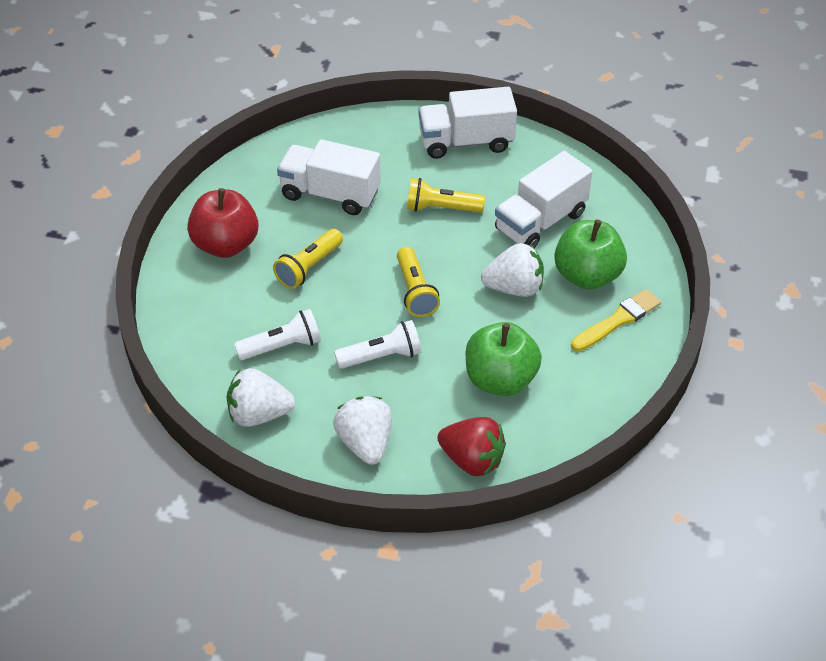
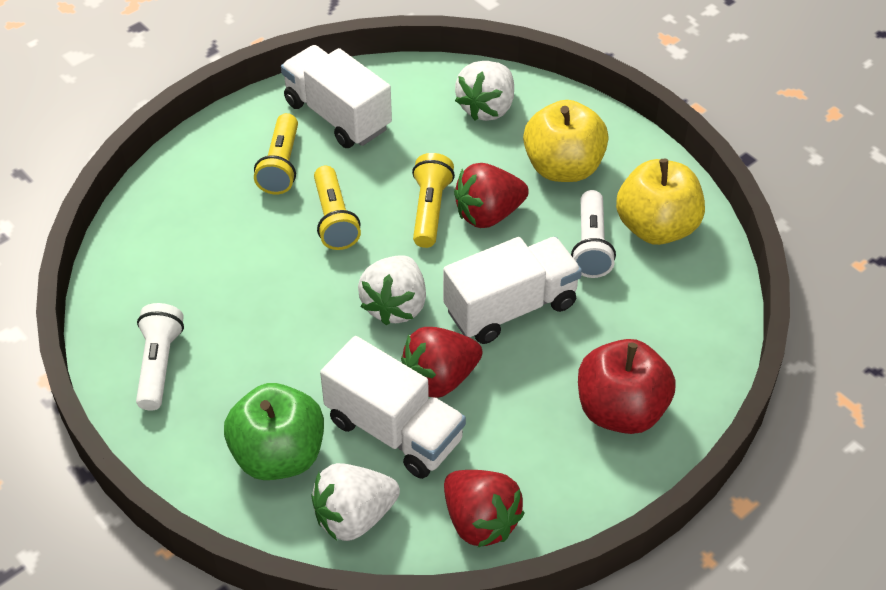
green apple: [466,322,542,396] [554,220,627,290] = 2 -> [224,383,324,480] = 1
red strawberry: [437,417,506,476] = 1 -> [401,327,482,398] [444,470,524,547] [454,163,529,228] = 3
yellow apple: none = 0 -> [523,100,609,182] [616,158,705,245] = 2
yellow brush: [571,289,661,351] = 1 -> none = 0

